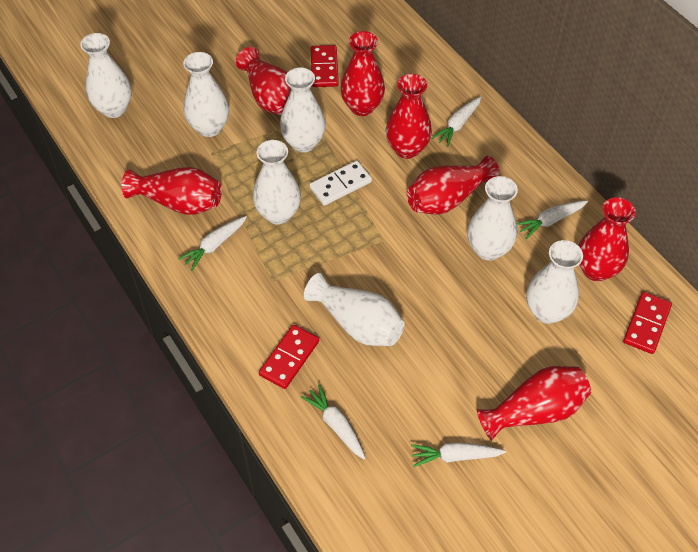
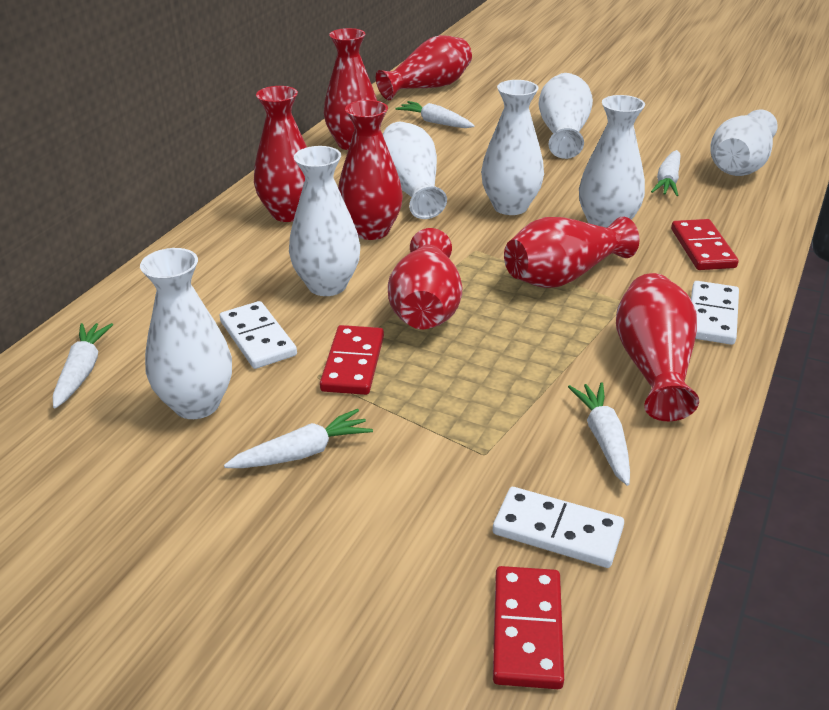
white domino: [309,161,372,206] = 1 -> [219,301,297,369] [493,487,624,568] [691,281,739,345] = 3

